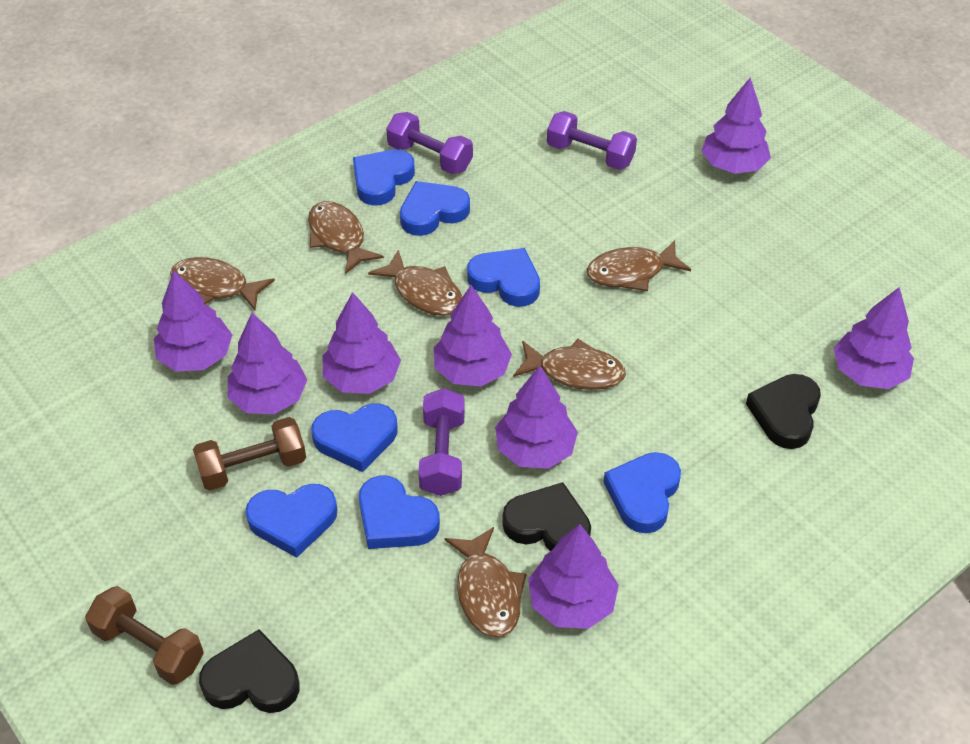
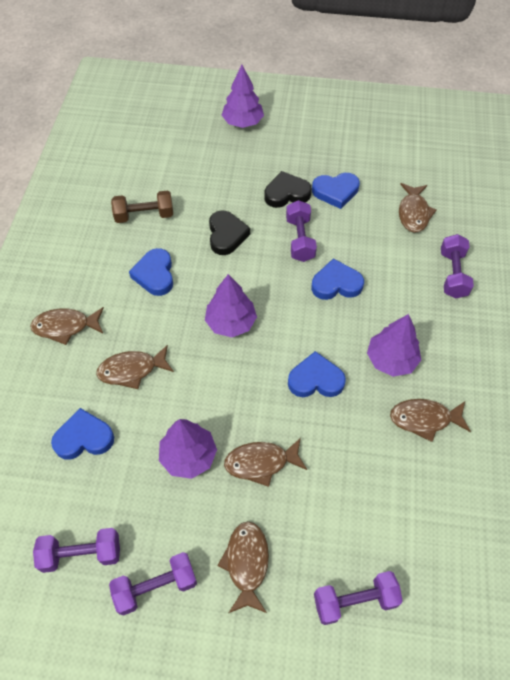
black heart: [199,629,300,713] [502,482,591,552] [746,374,821,449] = 3 -> [209,210,250,255] [264,171,312,208] = 2
blue heart: [245,484,338,558] [311,403,398,472] [353,149,415,205] [359,475,440,549] [400,181,470,236] [467,248,540,307] [604,452,681,533] = 7 -> [51,408,114,460] [129,248,173,296] [288,351,346,397] [311,258,364,300] [312,173,360,209] = 5
brown dumbbell: [85,586,204,685] [193,417,306,490] = 2 -> [111,190,173,223] = 1
purple dumbbell: [386,112,473,174] [418,388,465,496] [547,111,637,170] = 3 -> [33,528,120,573] [109,552,197,616] [286,200,317,262] [314,571,403,625] [441,234,474,298] = 5
purple tree: [154,271,232,372] [228,313,307,414] [322,292,401,394] [434,285,512,386] [495,365,578,469] [528,524,619,629] [701,77,771,174] [834,287,914,389] = 8 -> [159,419,217,479] [205,274,257,337] [222,65,264,128] [367,314,421,377] = 4

